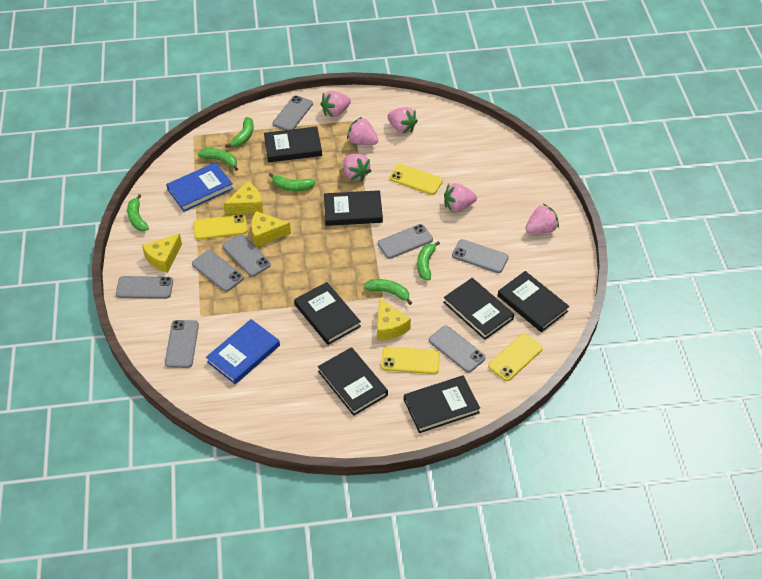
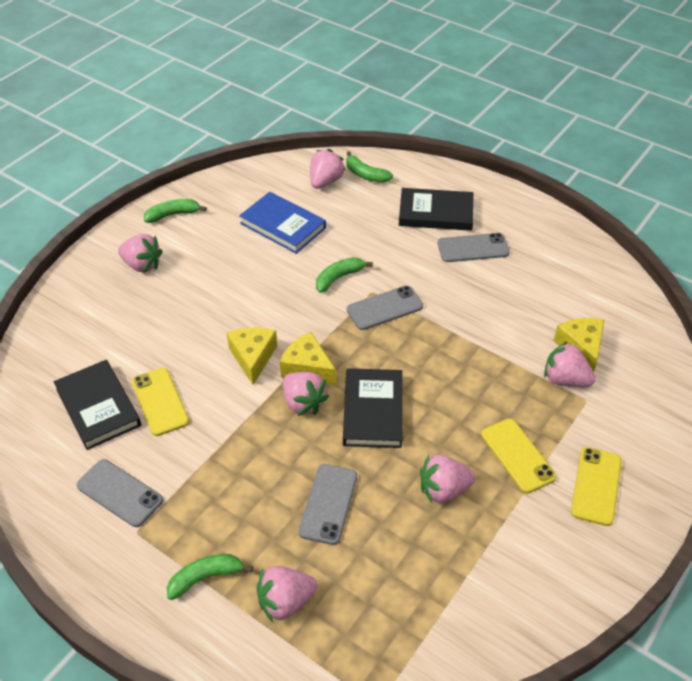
black book: [264,126,322,162] [294,282,361,345] [318,347,388,416] [324,190,383,226] [404,375,480,433] [443,278,514,340] [498,271,569,332] = 7 -> [54,360,141,450] [343,368,402,448] [399,188,473,231] = 3
blue book: [166,162,233,211] [206,319,280,384] = 2 -> [239,192,326,254] = 1
green banana: [127,194,149,231] [198,148,238,171] [225,117,254,148] [269,173,316,191] [364,279,412,305] [417,241,440,280] = 6 -> [144,199,207,223] [167,554,253,600] [316,257,373,293] [346,151,393,183] = 4
grey phone: [116,276,173,299] [165,320,199,368] [192,250,244,292] [222,234,271,277] [273,96,313,130] [377,224,433,259] [429,326,485,373] [452,239,509,273] = 8 -> [77,459,163,527] [298,464,357,545] [347,286,423,330] [438,233,510,262] = 4
yellow cheese: [142,234,182,273] [224,181,263,215] [251,211,291,247] [377,297,411,340] = 4 -> [227,327,277,385] [280,332,336,385] [554,318,604,372] = 3
yellow phone: [194,214,247,240] [381,347,440,374] [390,164,443,195] [488,333,543,381] = 4 -> [132,368,189,436] [481,419,557,493] [571,447,622,526] = 3

